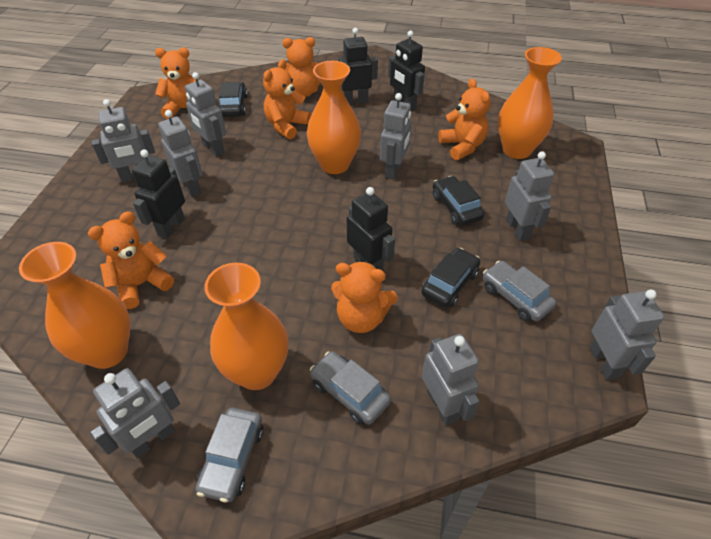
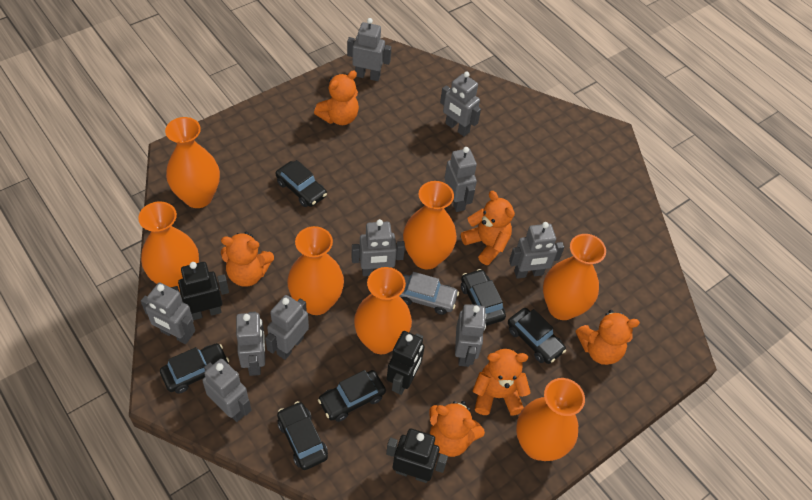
black car: [218,82,248,117] [421,248,480,307] [433,176,485,226] = 3 -> [160,343,229,394] [276,160,327,207] [277,401,328,470] [318,370,386,422] [461,269,506,326] [508,308,566,364] = 6
black robot: [132,149,185,239] [339,28,378,105] [347,187,395,271] [388,31,425,111] = 4 -> [171,262,229,320] [386,429,448,483] [387,331,425,395] = 3
grey car: [195,408,264,502] [310,351,391,424] [483,261,556,321] = 3 -> [400,272,459,315] = 1
grey robot: [90,368,180,458] [92,99,155,182] [158,110,202,197] [185,72,226,157] [380,93,412,180] [422,334,479,425] [505,151,554,241] [590,289,664,380] = 8 -> [141,283,195,344] [202,359,251,422] [236,312,265,376] [265,295,309,360] [347,18,391,81] [352,219,405,276] [440,72,481,137] [444,147,477,212] [455,304,486,367] [509,222,564,279] = 10
orange vase: [19,242,130,369] [204,263,288,390] [307,61,361,174] [498,47,562,159] = 4 -> [138,202,199,291] [165,117,220,208] [287,226,344,315] [354,267,412,354] [403,181,457,269] [516,378,585,461] [543,234,606,320] = 7

